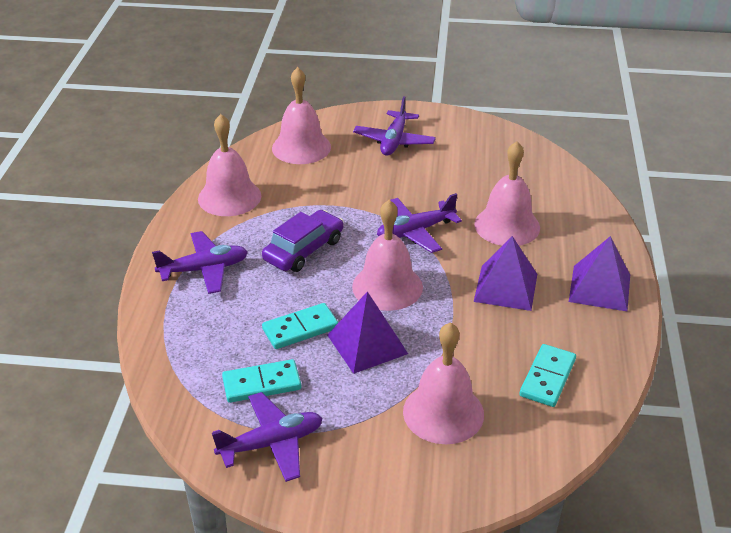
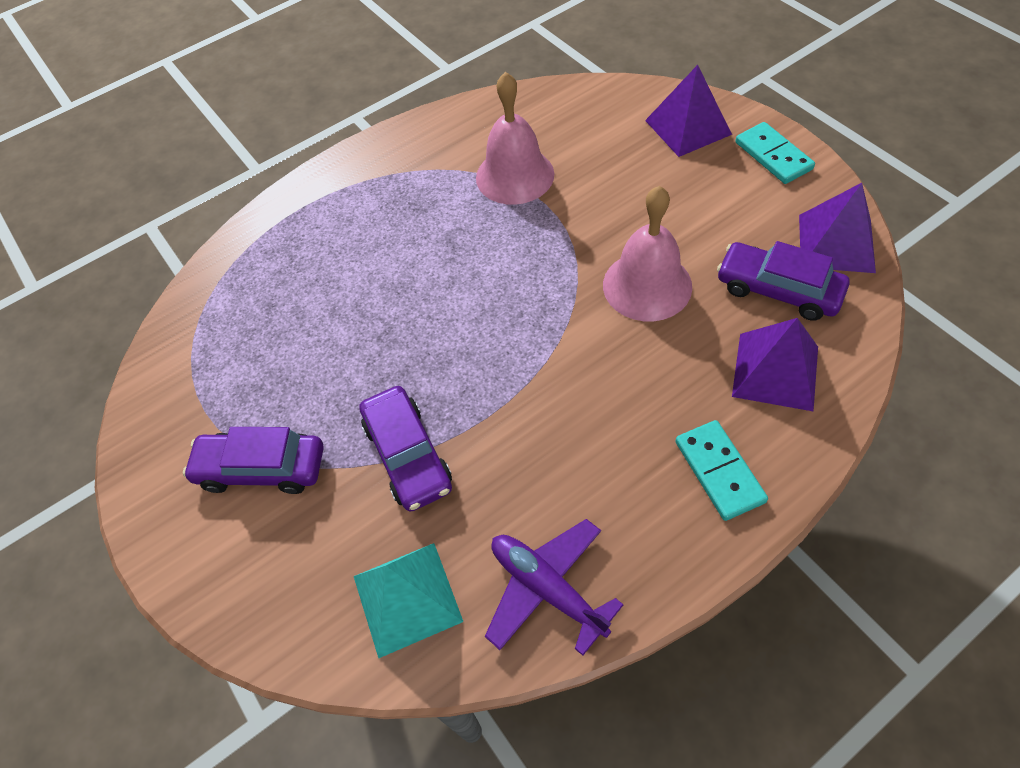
pink bell: [198,114,261,216] [272,67,331,164] [352,200,423,311] [403,322,484,444] [474,141,540,246] = 5 -> [476,72,554,205] [603,186,692,321] = 2
purple car: [262,210,344,272] = 1 -> [183,427,324,494] [359,386,452,512] [717,241,849,321] = 3
purple plane: [152,231,248,294] [212,392,323,482] [353,96,436,156] [377,193,462,253] = 4 -> [485,519,624,656] = 1
turquoise domino: [222,359,301,403] [262,303,338,349] [520,344,576,407] = 3 -> [675,420,768,521] [735,122,815,184] = 2
turquoise pyramid: none = 0 -> [354,543,463,658] = 1

